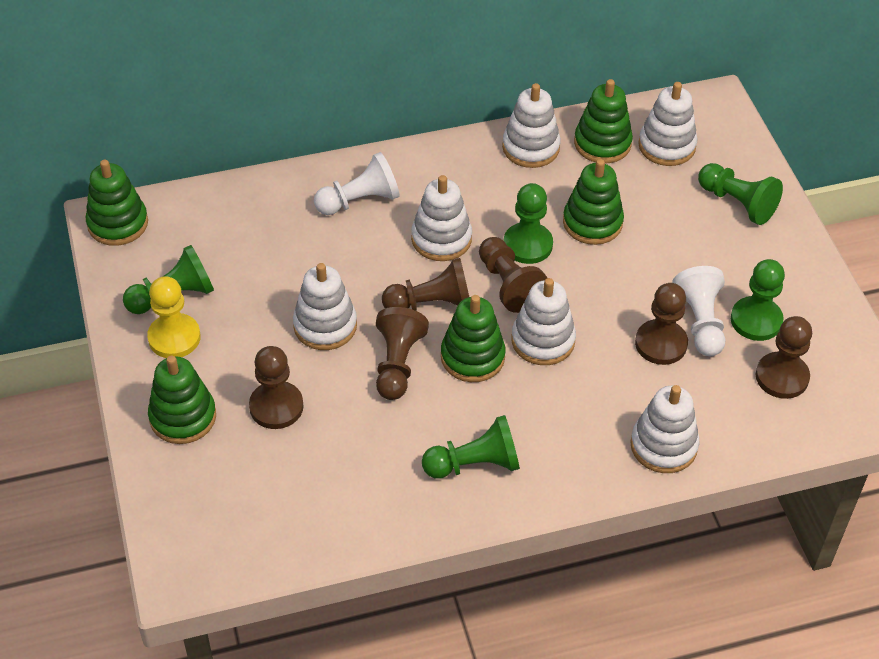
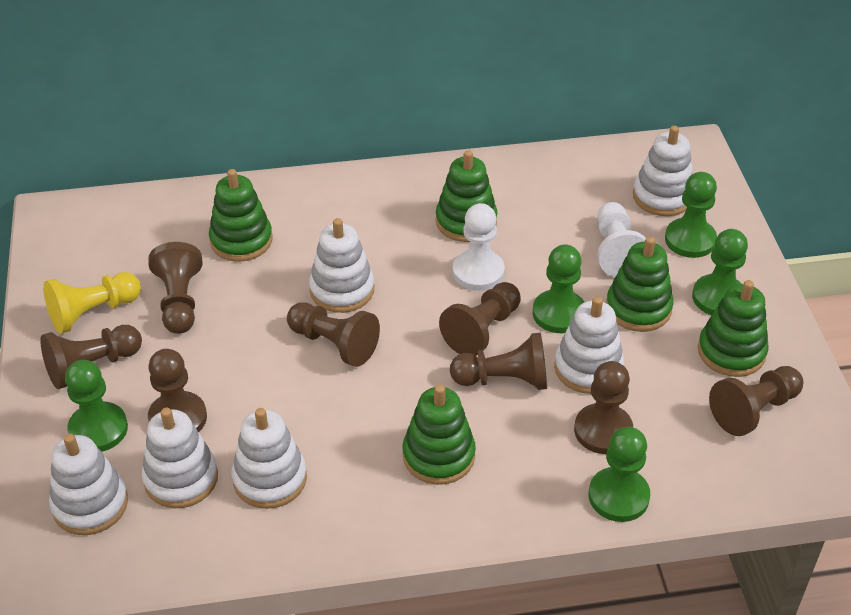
brown pawn: [249,346,304,429] [376,307,429,400] [382,258,469,311] [479,237,547,313] [635,283,688,365] [756,316,812,399] = 6 -> [40,325,142,389] [148,242,203,334] [148,349,207,432] [287,302,380,367] [439,282,521,356] [450,332,547,390] [574,361,633,454] [709,366,803,436] = 8

